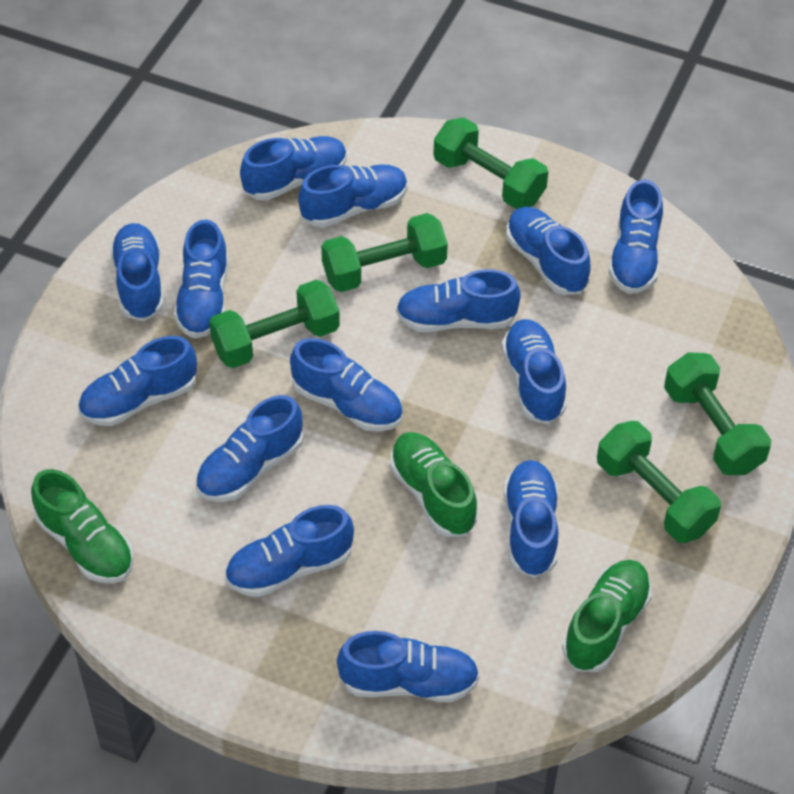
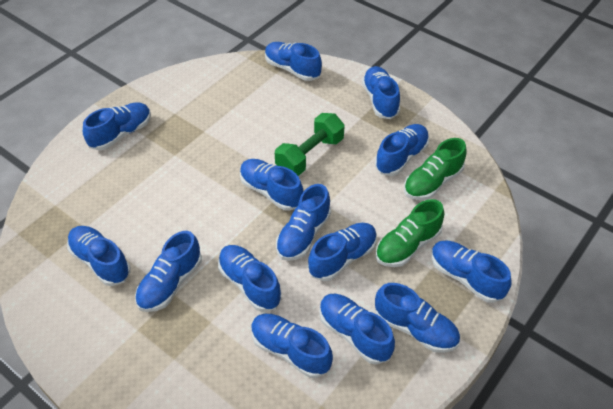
green dumbbell: [209,280,340,368] [321,213,448,292] [433,117,548,209] [597,421,721,543] [664,352,771,475] = 5 -> [275,113,345,176] = 1
green shoe: [31,469,134,583] [390,432,478,537] [562,560,652,672] = 3 -> [376,199,444,267] [404,138,467,200] = 2

